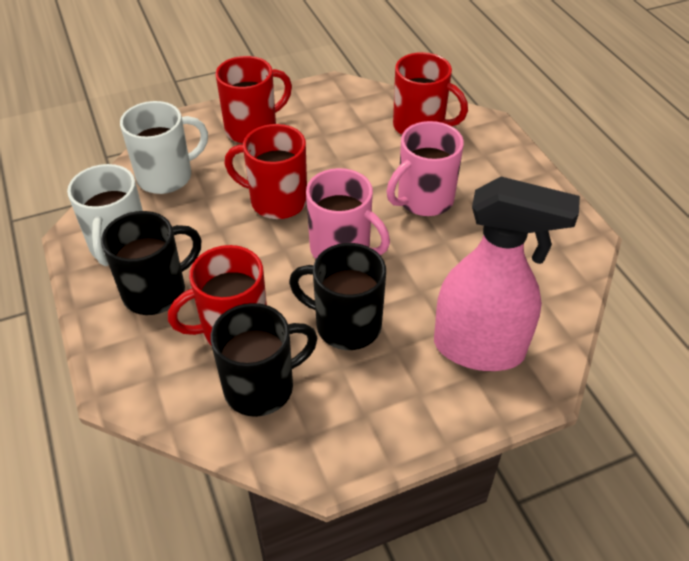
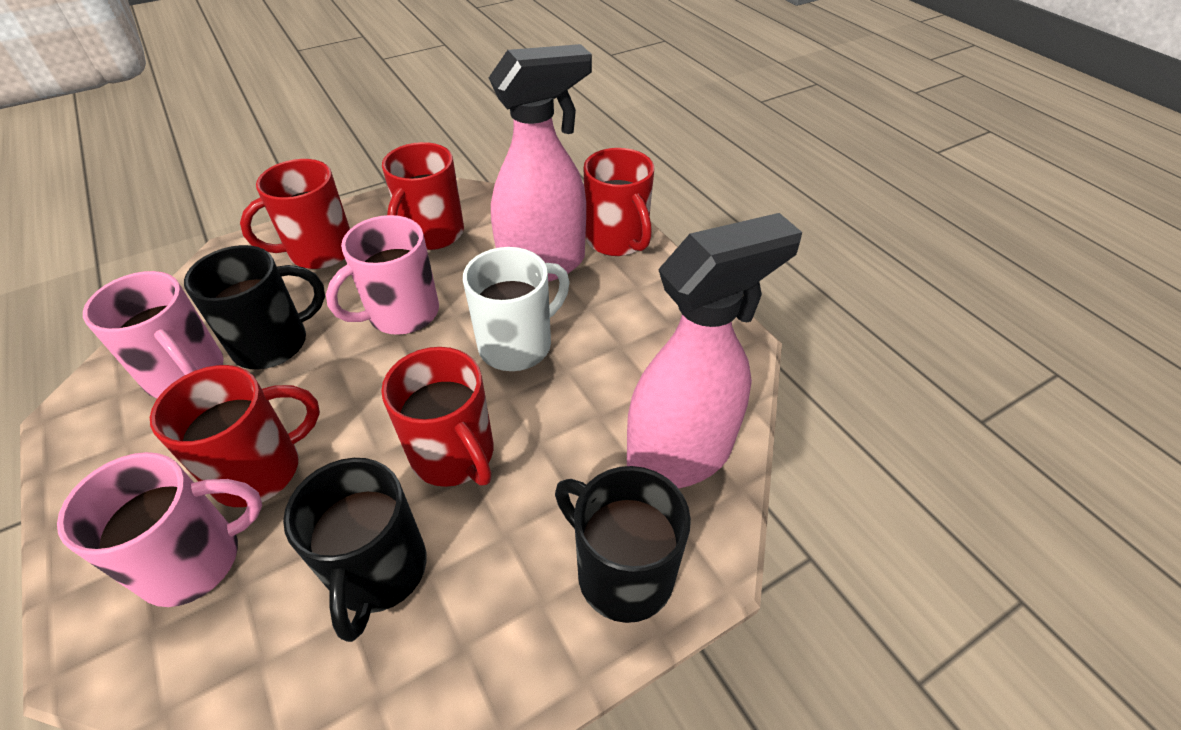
pink mug: [306,168,390,259] [386,121,464,216] = 2 -> [57,452,262,607] [83,271,224,398] [326,215,439,335] = 3
pink spray bottle: [434,177,580,371] = 1 -> [489,44,592,282] [627,213,802,489] = 2
red mug: [168,245,267,346] [215,56,292,144] [224,124,307,219] [393,52,468,135] = 4 -> [150,365,320,507] [240,159,350,269] [381,347,493,487] [382,142,464,250] [584,148,654,256] = 5
white mug: [67,164,143,266] [120,101,208,194] = 2 -> [463,247,569,371] = 1

